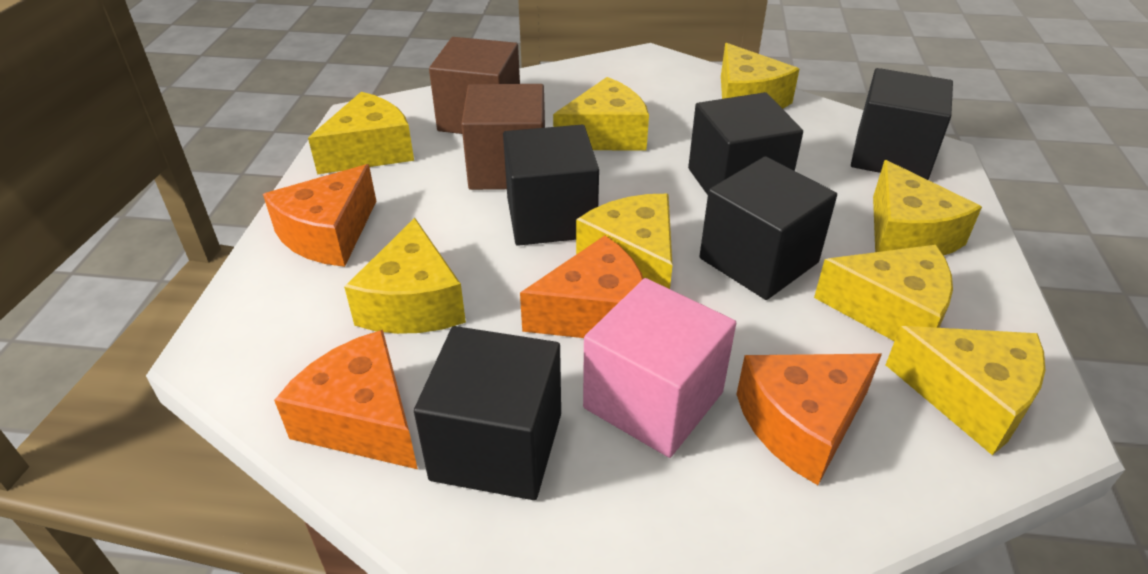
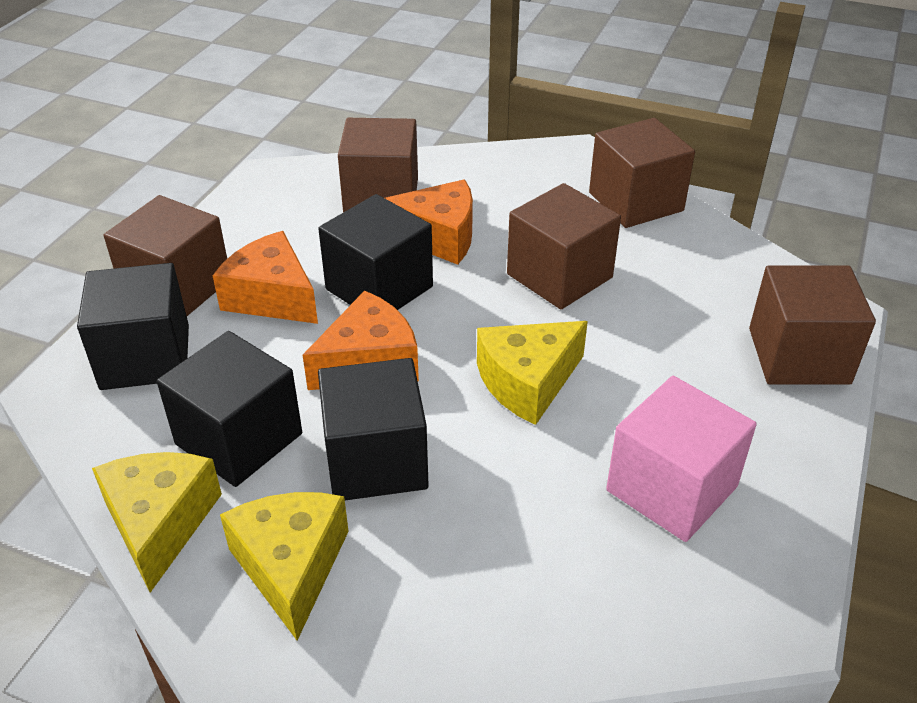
black cube: [414,326,561,500] [503,125,599,246] [688,92,803,195] [699,156,837,300] [851,68,953,180] = 5 -> [77,263,189,390] [157,331,302,487] [318,194,433,310] [318,358,429,500] = 4
brown cube: [429,37,520,134] [461,84,545,190] = 2 -> [104,195,227,316] [338,118,418,212] [507,183,621,309] [589,118,695,228] [749,265,876,385] = 5
orange cheese: [263,164,376,267] [274,330,418,469] [520,236,643,338] [736,354,882,485] = 4 -> [213,231,318,324] [303,290,419,390] [385,180,473,265] = 3
yellow cheese: [308,92,414,174] [344,218,466,334] [553,77,649,151] [576,194,673,289] [721,43,799,109] [814,245,953,341] [873,160,982,256] [885,326,1045,455] = 8 -> [92,452,222,593] [220,492,349,641] [477,321,588,425] = 3

